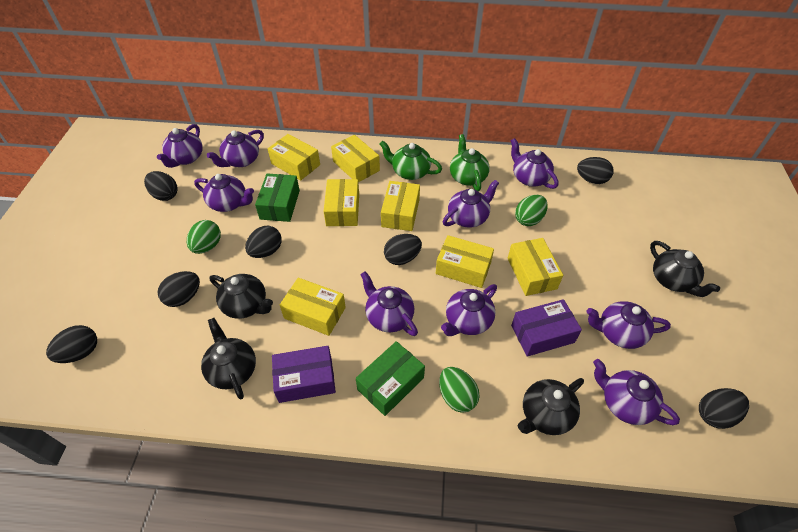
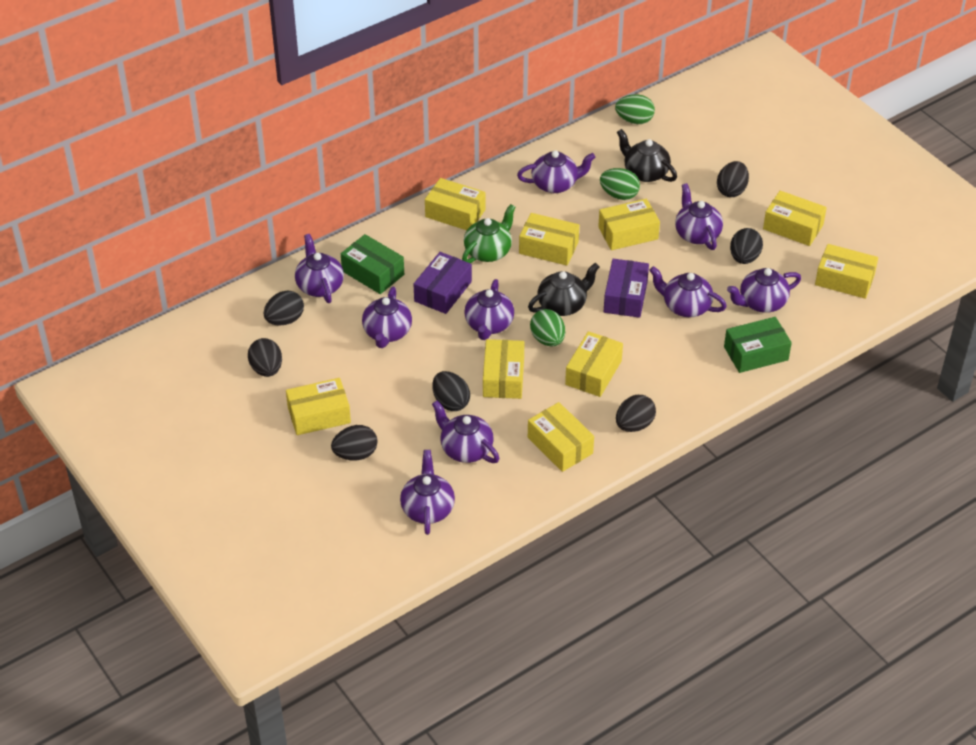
black teapot: [201,318,256,399] [210,274,273,319] [518,378,584,435] [650,241,720,297] = 4 -> [528,263,599,316] [617,129,677,182] = 2
green teapot: [379,141,442,180] [450,134,490,191] = 2 -> [462,204,515,263] = 1
yellow box: [268,134,320,181] [280,278,346,336] [324,179,359,226] [331,135,380,182] [381,181,420,231] [436,235,494,288] [508,238,563,296] = 7 -> [286,378,351,435] [425,178,485,230] [483,339,524,399] [519,213,579,266] [528,402,594,472] [565,331,623,397] [598,199,660,250] [763,191,827,246] [815,244,878,299] = 9

